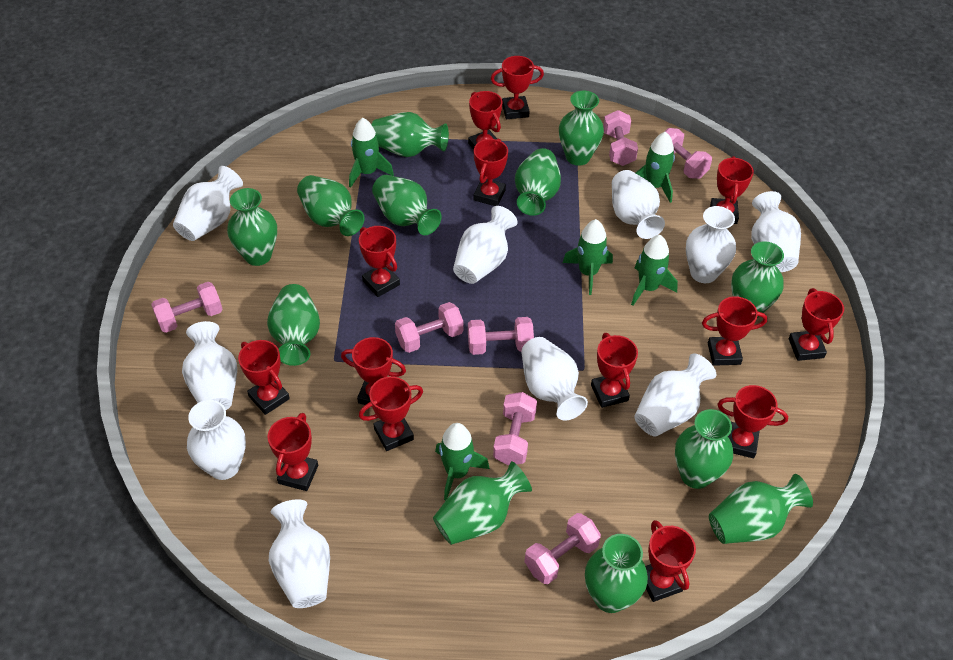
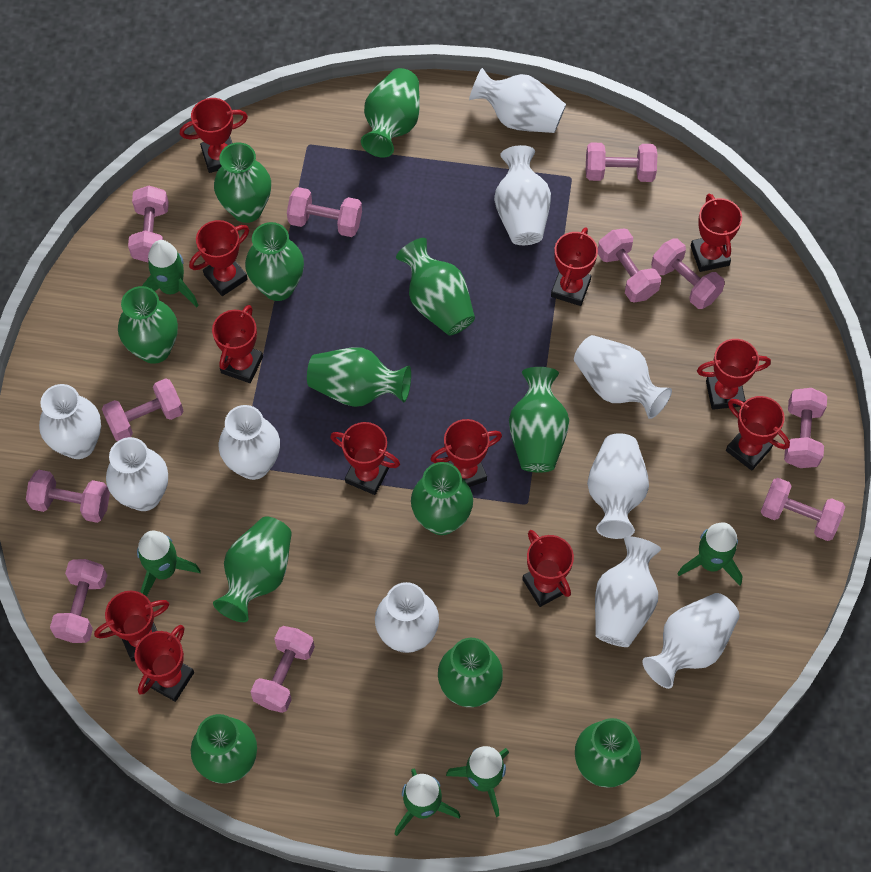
pink dumbbell: [151,282,223,333] [395,302,464,353] [468,317,534,355] [493,392,537,465] [525,513,601,584] [603,110,638,166] [664,128,712,179] = 7 -> [26,470,110,523] [50,559,107,643] [102,378,183,441] [128,186,169,262] [250,626,315,713] [287,187,362,237] [586,143,657,182] [598,228,661,303] [651,239,725,309] [761,478,845,541] [784,388,827,468] = 11
red trophy: [238,340,290,415] [267,413,318,491] [341,337,406,407] [359,226,400,297] [359,376,423,451] [468,91,502,150] [473,139,508,206] [491,56,544,119] [591,333,638,408] [645,520,696,602] [702,296,767,366] [710,156,754,224] [717,385,788,458] [789,288,844,361] = 14 -> [94,590,169,662] [135,625,194,702] [180,98,248,173] [189,220,249,296] [212,305,263,383] [330,422,400,495] [430,419,502,487] [522,530,574,607] [551,227,598,306] [691,193,742,272] [697,339,771,410] [726,396,790,470] = 12

